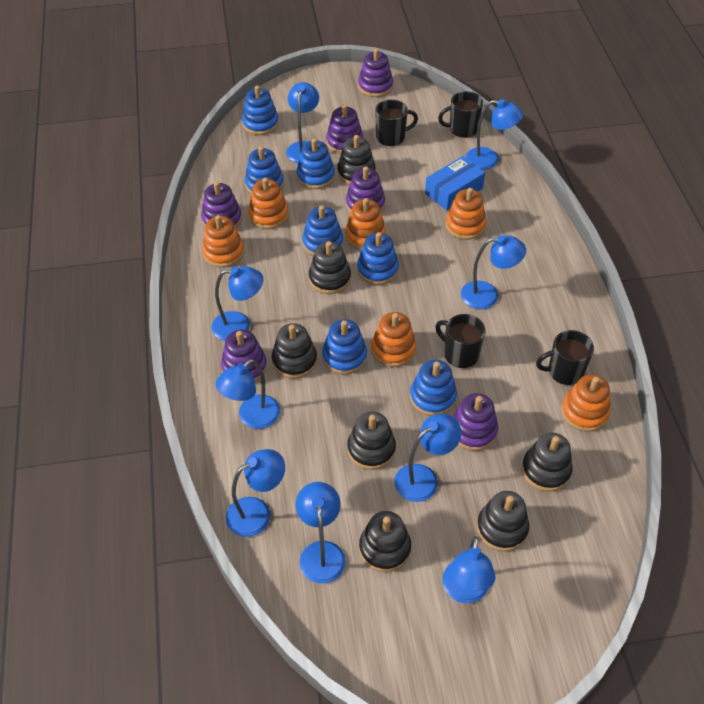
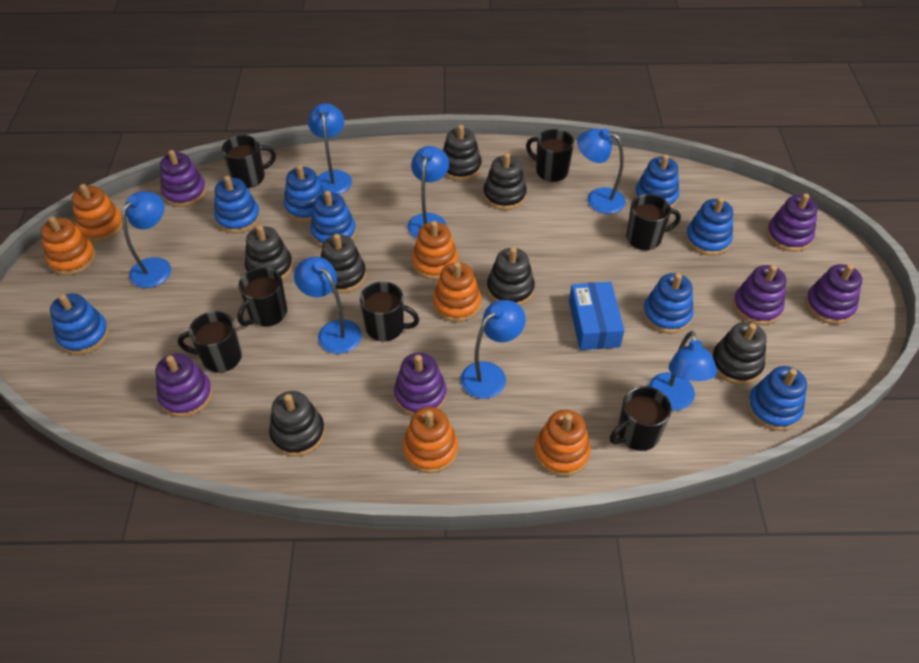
black mug: [375,99,418,146] [435,314,486,368] [438,91,483,138] [536,330,594,385] = 4 -> [178,311,242,373] [222,135,276,188] [237,267,287,327] [360,281,419,342] [526,129,574,182] [610,386,672,451] [626,194,681,250] = 7
blue lamp: [211,266,264,341] [215,359,280,429] [226,449,285,537] [286,82,319,163] [296,482,346,583] [394,414,461,502] [442,536,495,603] [461,235,526,309] [466,99,523,170] = 9 -> [122,191,171,288] [294,257,362,354] [308,103,352,194] [407,146,449,239] [461,300,526,399] [577,128,626,214] [649,331,717,411] = 7
blue stacking toy: [242,86,279,135] [245,146,284,194] [296,138,335,189] [302,205,343,256] [322,319,367,375] [357,232,399,285] [410,360,457,416] = 7 -> [50,293,109,355] [214,176,260,233] [284,165,325,222] [310,191,356,247] [634,154,679,208] [643,273,693,334] [685,197,733,256] [747,366,807,431] = 8

